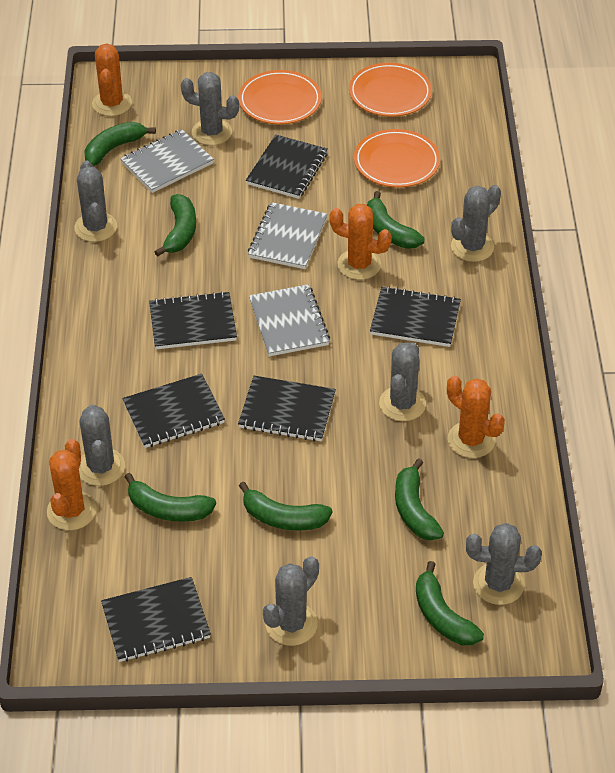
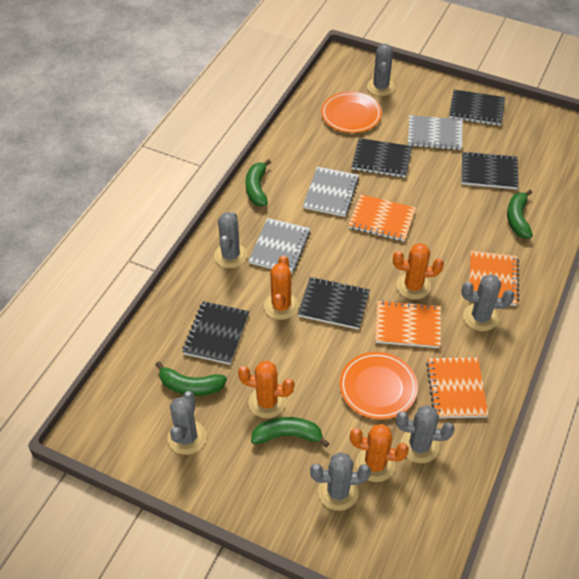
black notebook: [101,577,211,662] [122,374,225,448] [149,291,237,349] [238,376,336,442] [246,135,328,199] [370,286,461,347] = 6 -> [183,301,249,365] [298,277,370,330] [352,138,412,178] [449,90,505,126] [462,151,519,189] = 5
green banana: [84,122,156,166] [125,473,216,522] [155,194,196,257] [239,481,333,531] [367,191,425,249] [395,458,444,541] [416,561,484,645] = 7 -> [155,361,227,396] [245,159,271,206] [251,417,329,447] [507,190,533,238] = 4
grey cactus: [74,160,117,242] [79,404,125,486] [181,72,239,145] [263,556,319,646] [379,342,426,421] [451,185,501,262] [466,523,542,605] = 7 -> [168,391,207,455] [214,212,247,268] [310,452,371,511] [367,44,395,96] [396,405,455,463] [462,274,514,331] = 6
orange notebook: none = 0 -> [349,194,416,242] [375,300,441,348] [426,358,488,418] [469,251,519,306] = 4
orange plate: [238,70,322,124] [349,63,432,117] [354,129,440,188] = 3 -> [321,92,382,133] [340,352,418,419] = 2

